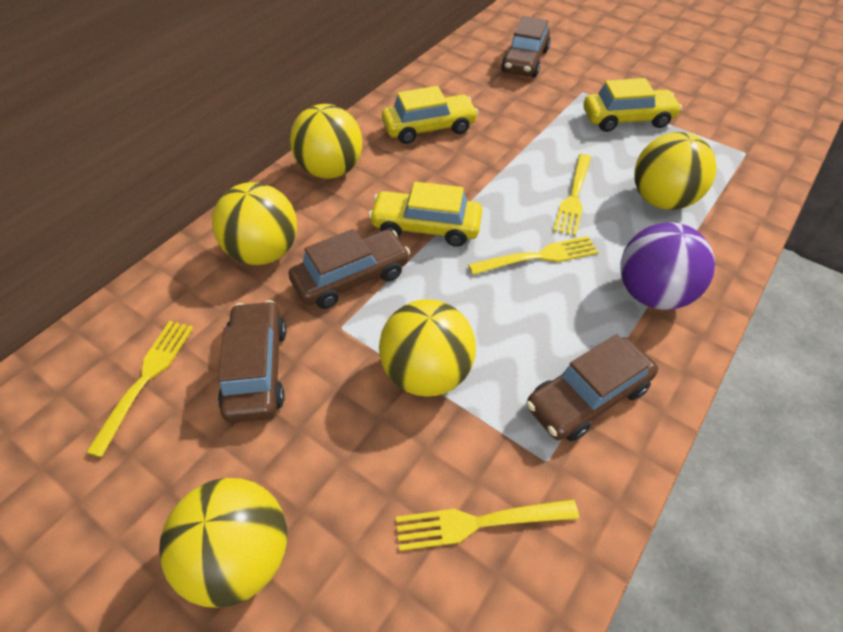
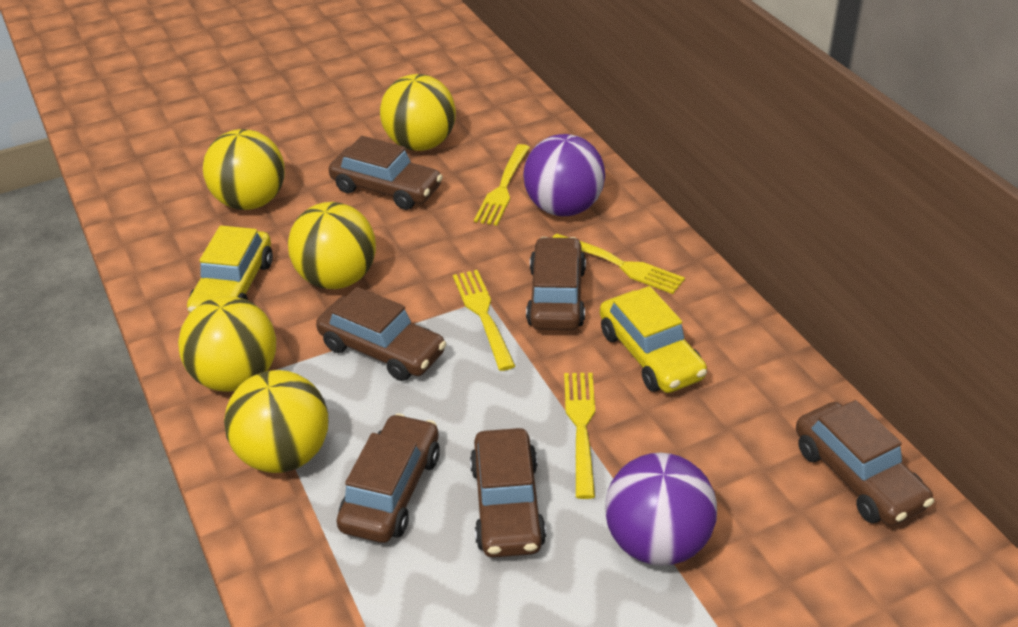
brown car: [218,300,287,423] [289,229,410,309] [501,16,551,77] [526,334,658,442] = 4 -> [316,287,446,381] [328,136,443,210] [337,413,440,543] [470,428,546,558] [526,237,586,330] [796,400,934,526] = 6
purple ball: [620,222,715,310] = 1 -> [523,134,605,216] [605,453,717,566] = 2
yellow car: [369,182,482,247] [382,86,479,144] [584,78,682,132] = 3 -> [187,226,273,313] [600,286,707,393] = 2

